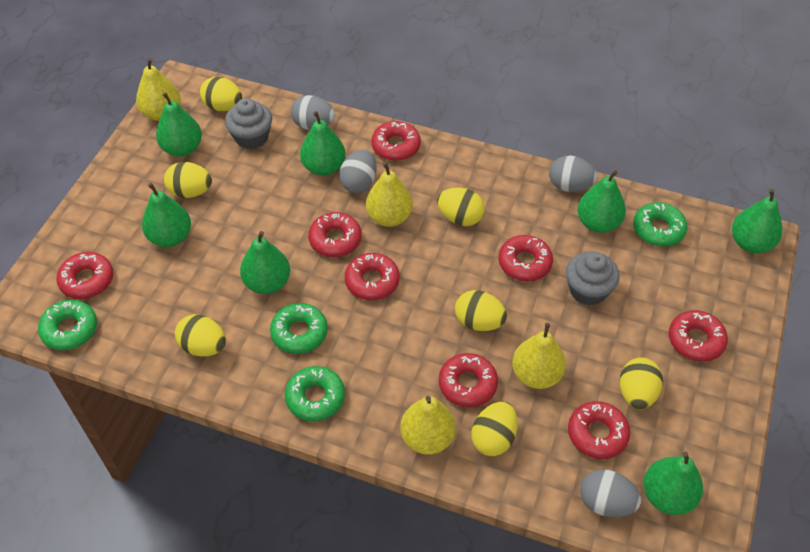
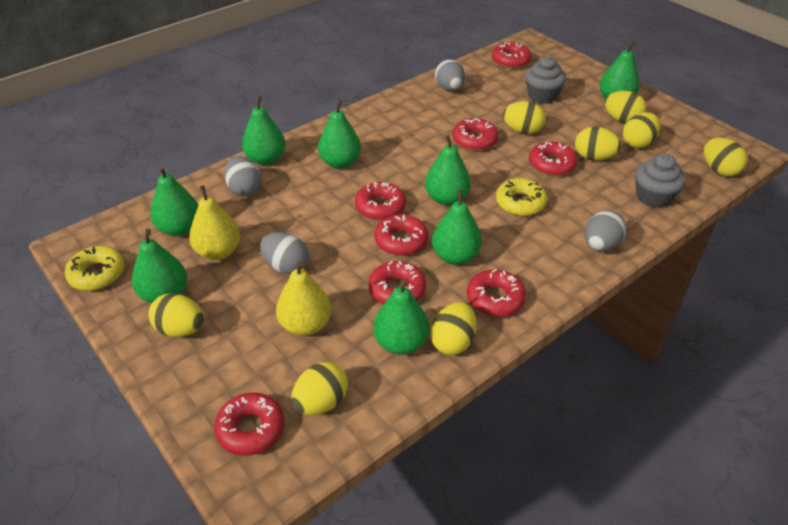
green donut: [38,300,97,350] [270,303,328,354] [285,366,345,421] [633,202,687,247] = 4 -> none = 0
green pear: [142,183,191,247] [156,92,202,157] [240,231,290,294] [300,111,345,176] [577,170,626,233] [643,452,703,515] [732,189,782,253] = 7 -> [132,229,187,303] [150,166,198,236] [242,96,285,165] [318,100,361,169] [373,279,429,355] [425,135,471,205] [432,190,482,265] [599,41,640,99] = 8
yellow donut: none = 0 -> [65,246,125,291] [496,178,547,216] = 2
yellow egg: [164,162,212,198] [175,314,226,357] [200,77,242,111] [437,188,485,226] [455,290,507,331] [471,402,518,456] [620,357,663,409] = 7 -> [148,293,204,337] [291,362,348,415] [430,302,476,355] [503,101,546,134] [575,127,621,161] [605,91,647,124] [623,112,660,148] [704,138,747,176] = 8
yellow pear: [136,58,181,121] [366,162,413,227] [400,396,456,455] [512,323,566,389] = 4 -> [189,185,240,260] [276,262,331,336] = 2

